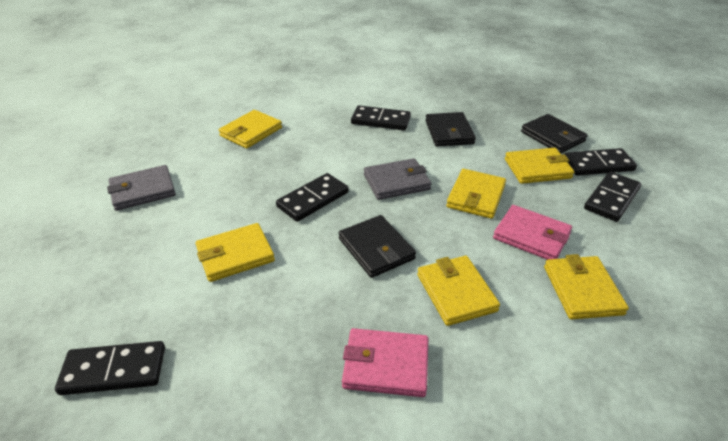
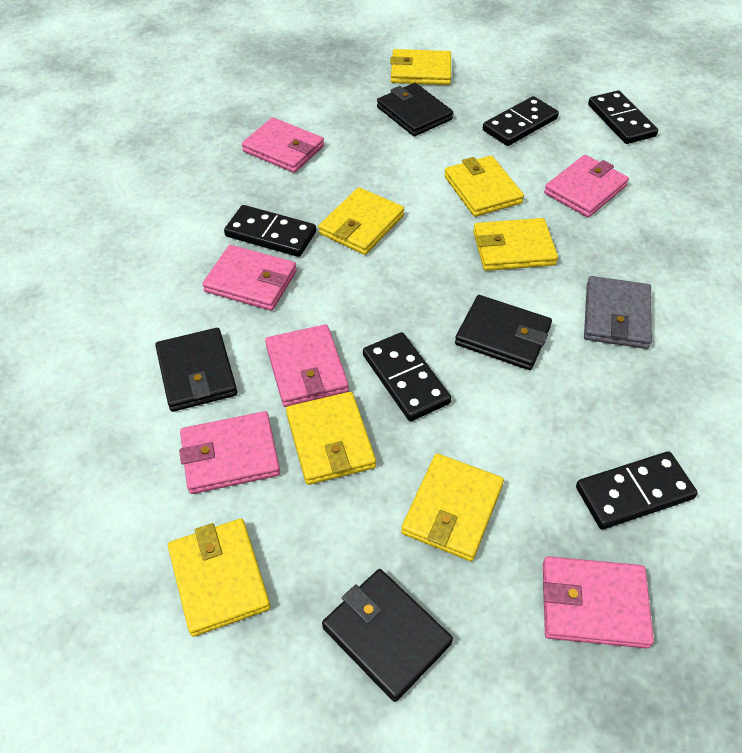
black wallet: [339,215,416,278] [425,112,476,146] [521,114,588,153] = 3 -> [155,328,237,412] [322,569,453,702] [377,83,453,136] [455,295,552,370] = 4
grey wallet: [107,165,176,211] [364,158,432,200] = 2 -> [584,276,652,349] = 1
pink wallet: [342,328,429,397] [493,205,572,260] = 2 -> [179,411,280,494] [202,245,297,311] [242,117,324,173] [265,324,349,407] [543,556,654,648] [544,155,629,218] = 6
yellow wallet: [196,223,275,282] [219,110,282,149] [417,256,500,326] [446,169,506,219] [505,148,574,184] [544,254,629,319] = 6 -> [168,519,270,637] [286,392,376,485] [319,187,404,255] [390,49,451,85] [401,454,504,561] [444,156,524,217] [473,218,558,271] = 7

